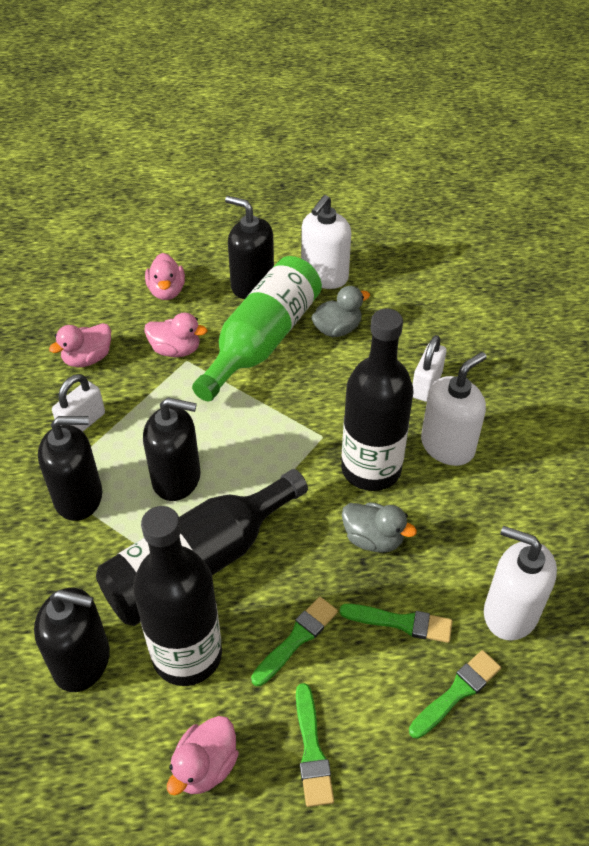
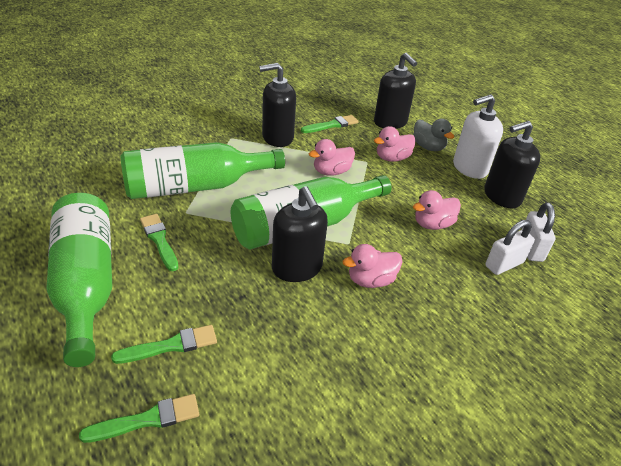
black bottle: [96,469,308,626] [133,506,222,686] [341,309,413,491] = 3 -> none = 0
green bottle: [192,256,322,401] = 1 -> [47,193,112,367] [120,142,285,199] [231,175,392,249] = 3
grey duck: [311,286,370,337] [342,502,417,553] = 2 -> [413,119,454,151] = 1
white soap dispenser: [301,195,351,289] [421,352,487,466] [484,526,557,641] = 3 -> [453,94,503,179] = 1

